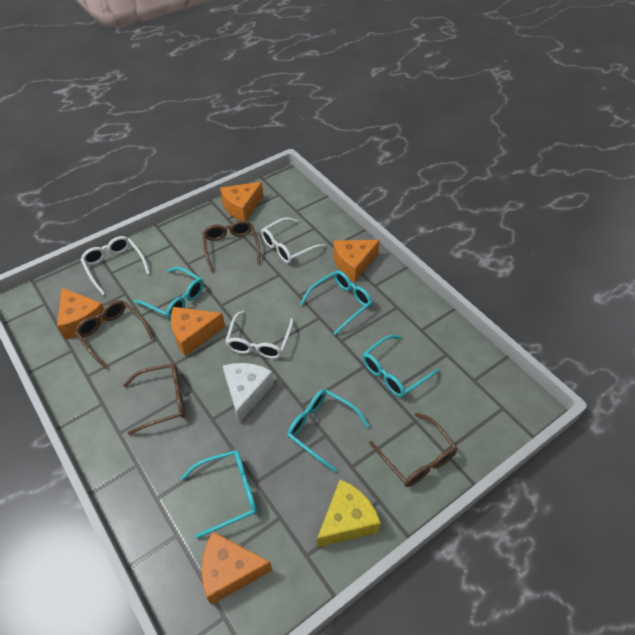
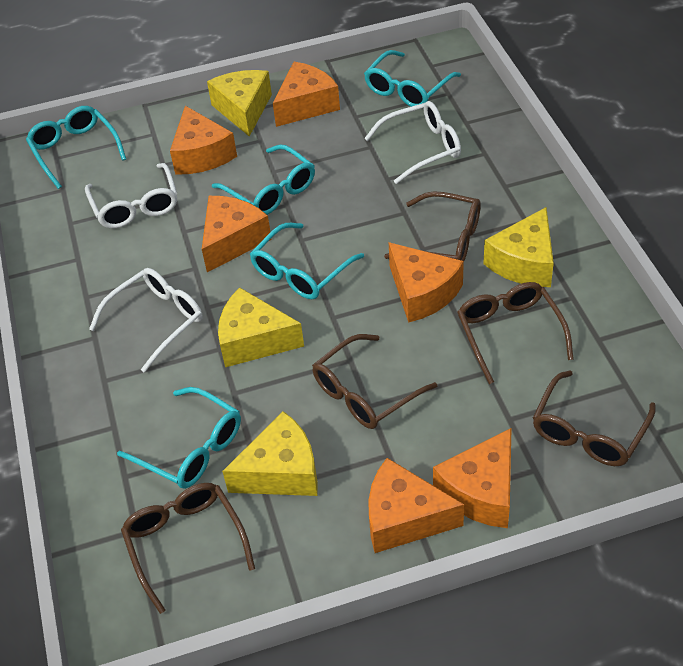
brown glasses: [75,300,154,370] [123,363,185,435] [202,220,260,272] [369,413,457,487] = 4 -> [121,483,255,614] [312,334,437,429] [384,191,481,261] [457,282,574,384] [533,370,656,466] = 5
orange cheese: [57,288,104,339] [171,307,225,356] [202,531,272,605] [220,182,263,220] [333,240,380,282] = 5 -> [170,106,237,175] [202,196,272,272] [273,62,340,127] [368,458,464,553] [389,242,464,323] [433,428,512,528] = 6
white cheese: [223,363,274,423] = 1 -> none = 0
yellow cheese: [317,479,381,548] = 1 -> [207,70,272,137] [218,287,304,367] [222,411,317,496] [483,207,554,287] = 4

